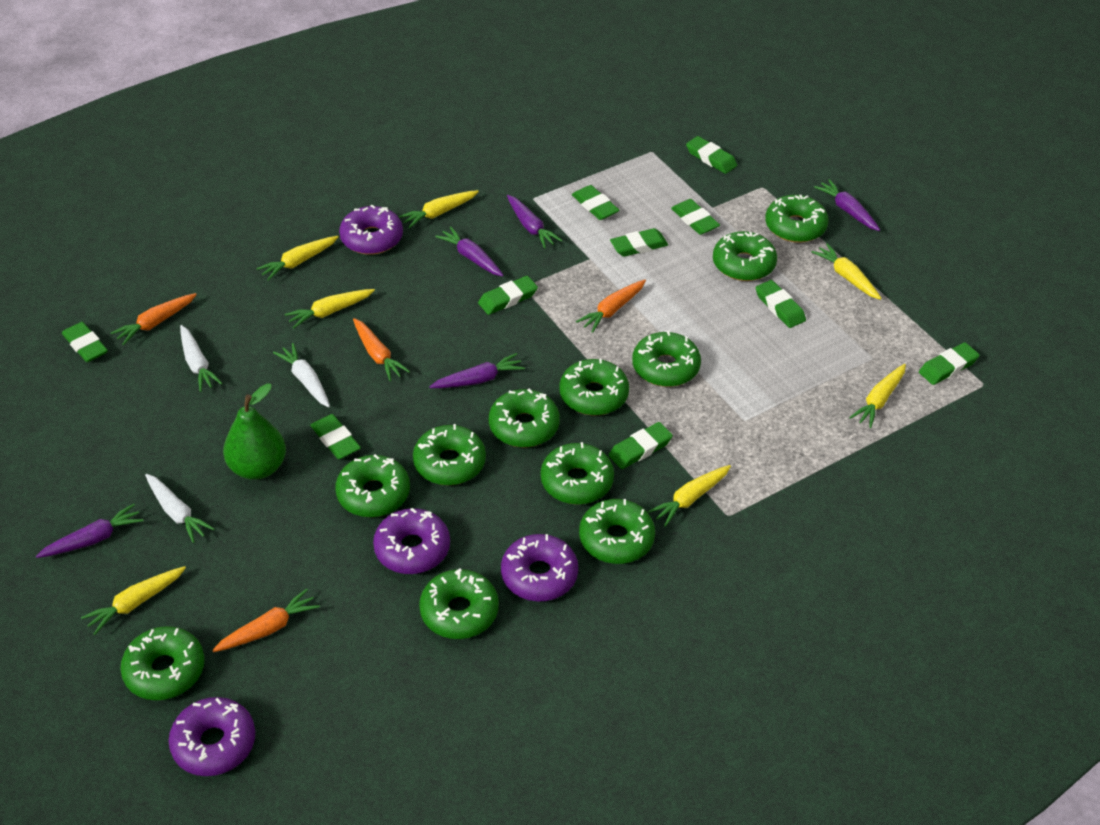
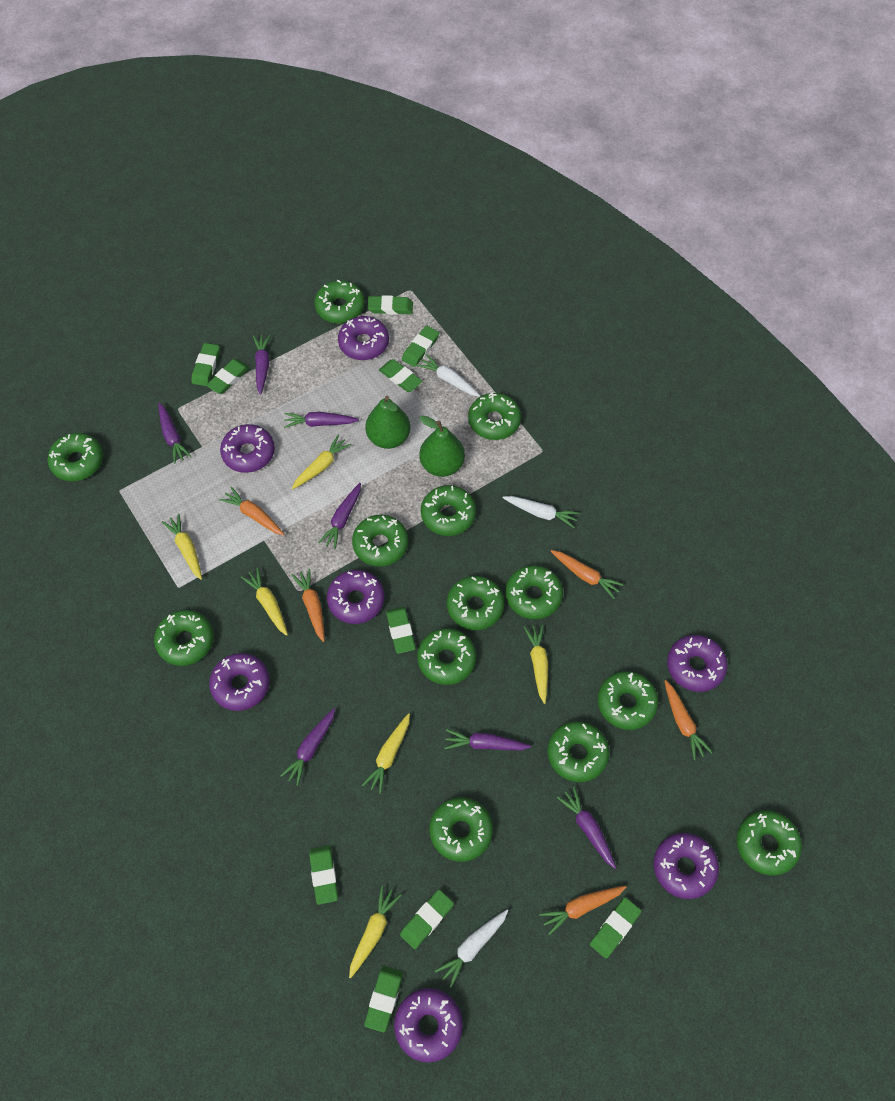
green donut: [120,626,205,700] [335,454,410,517] [413,424,486,485] [419,568,499,639] [489,389,560,447] [541,442,614,505] [559,358,629,415] [579,499,655,564] [632,330,701,387] [713,231,777,281] [765,195,829,243] = 11 -> [48,433,103,481] [154,610,214,666] [314,280,365,323] [352,515,408,567] [417,628,476,685] [421,485,476,536] [430,797,493,862] [447,576,504,630] [468,392,521,440] [505,565,563,619] [548,721,609,782] [598,671,659,730] [737,810,802,876] = 13
green pear: [223,383,286,480] = 1 -> [365,396,411,449] [419,415,465,477] = 2
orange carrot: [111,293,197,345] [212,589,320,652] [353,318,410,381] [576,280,646,333] = 4 -> [219,487,284,535] [292,569,325,642] [539,886,626,935] [551,550,624,599] [664,680,713,760] = 5
purple carrot: [36,504,144,558] [429,353,525,388] [435,227,504,276] [507,195,563,249] [814,179,880,231] = 5 -> [158,403,192,464] [253,334,270,395] [280,708,335,786] [284,412,359,428] [318,483,361,549] [445,729,531,750] [557,787,616,869] = 7
purple donut: [169,697,255,776] [339,205,403,255] [373,508,450,574] [501,534,578,601] = 4 -> [209,653,270,711] [220,424,275,473] [327,570,385,624] [338,316,389,360] [394,988,463,1063] [654,833,719,899] [667,635,728,692] = 7
yellow carrot: [81,566,186,635] [256,236,339,281] [285,289,375,328] [398,190,479,228] [648,465,731,527] [812,243,882,300] [849,364,906,428] = 7 -> [162,514,202,580] [241,568,288,636] [292,435,351,489] [349,885,401,978] [362,713,410,794] [524,625,548,704] = 6

